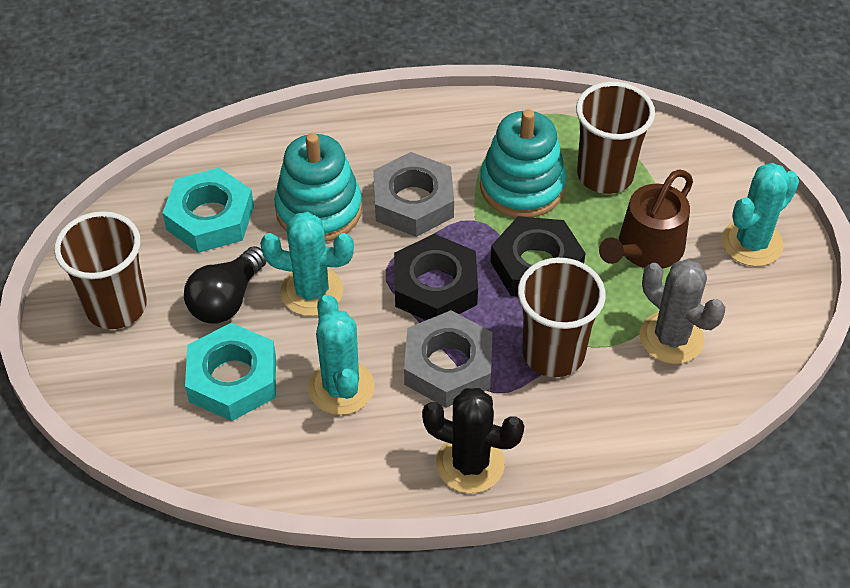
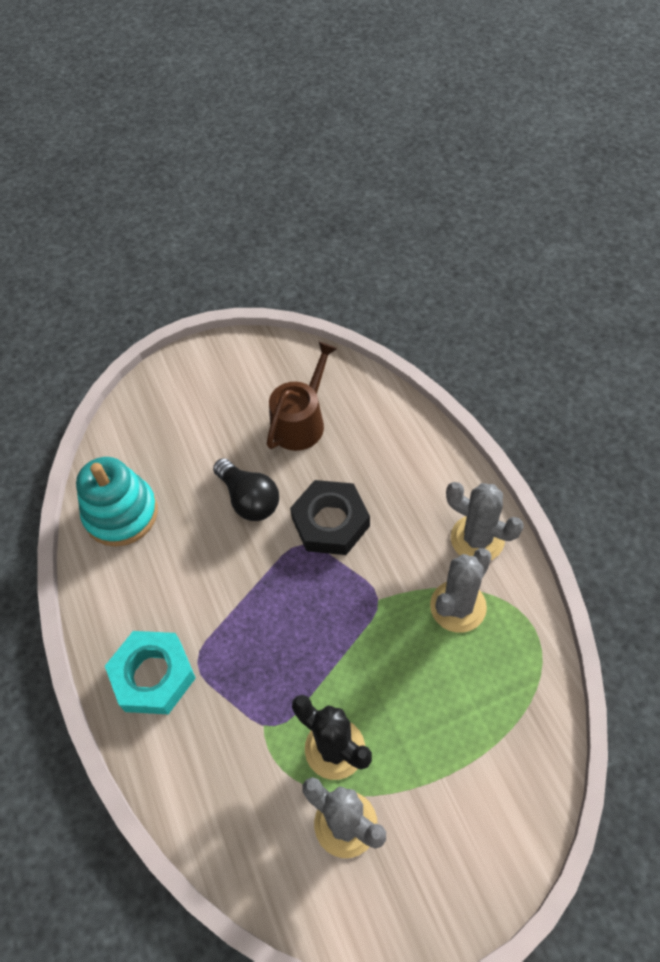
black nut: [394,234,478,320] [490,216,586,297] = 2 -> [290,480,370,555] = 1
brown cup: [54,211,147,329] [518,258,606,377] [576,82,655,194] = 3 -> none = 0
grey cactus: [640,259,726,364] = 1 -> [302,777,386,858] [430,548,492,633] [446,482,524,560] = 3
grey nut: [373,152,454,237] [404,310,493,408] = 2 -> none = 0
turquoise cactus: [260,212,354,316] [308,294,375,415] [722,163,799,266] = 3 -> none = 0
turquoise nut: [162,168,254,253] [185,323,276,421] = 2 -> [105,631,196,714] = 1
turquoise stacking toy: [274,133,362,242] [480,109,566,218] = 2 -> [76,457,158,547] = 1

